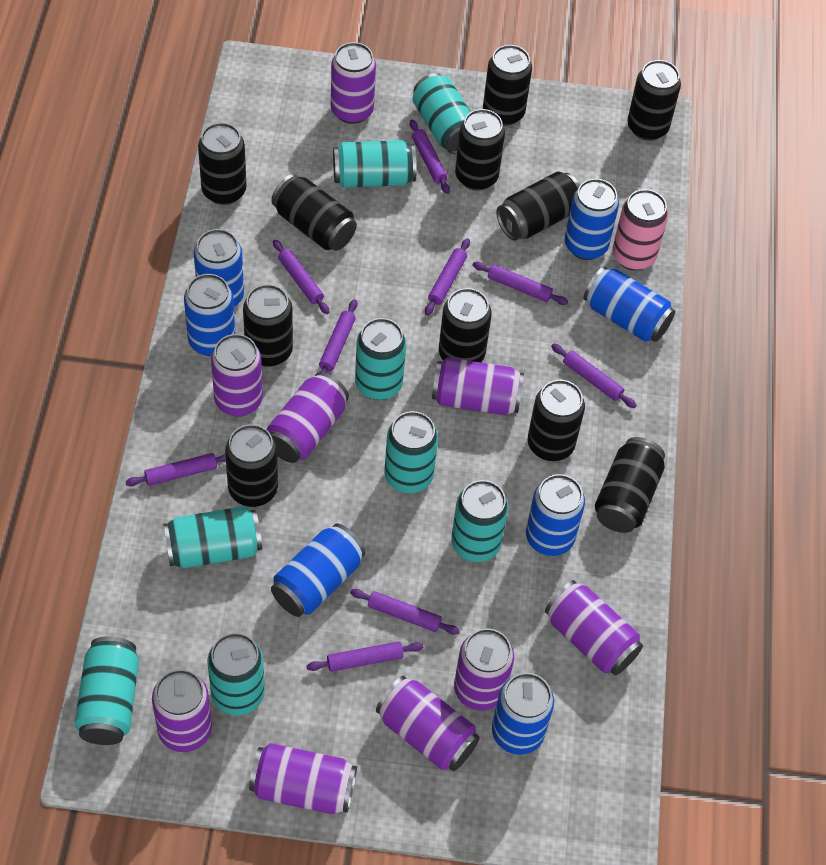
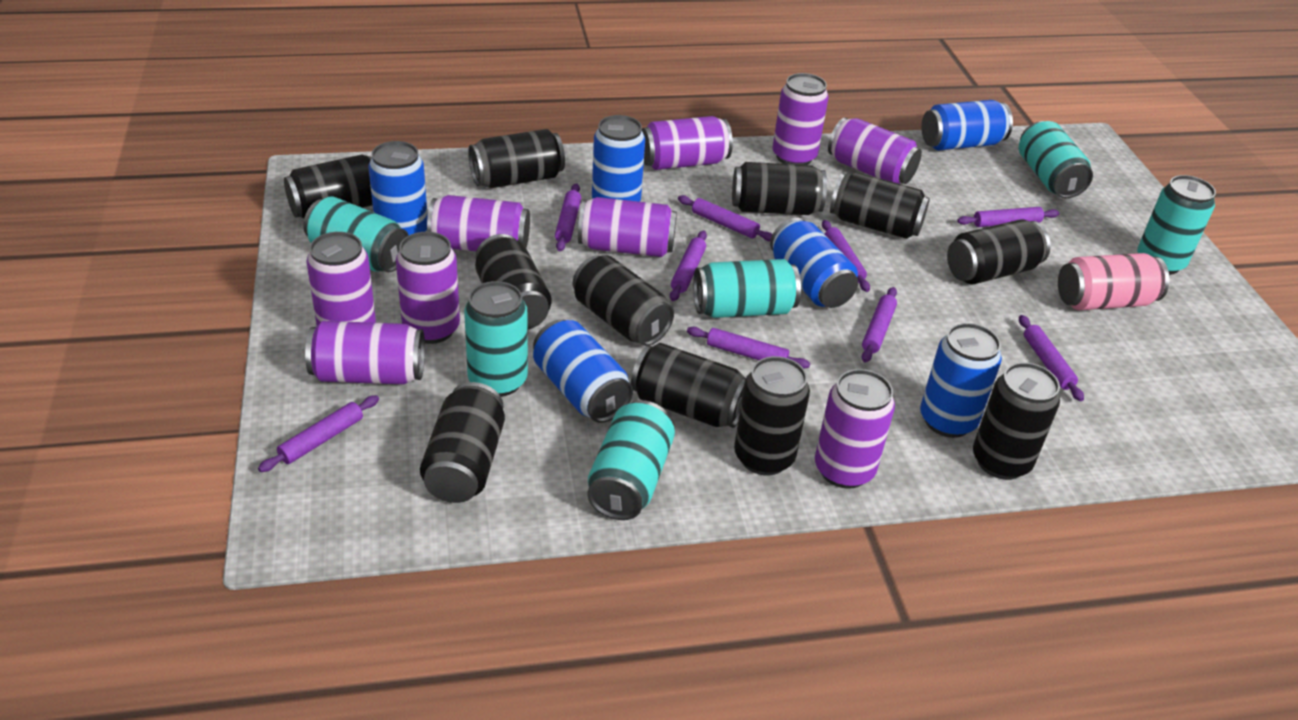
blue can: [184,274,235,356] [194,229,244,307] [271,524,365,617] [492,673,554,755] [526,474,585,556] [565,179,619,260] [584,266,675,342] = 7 -> [368,141,428,235] [533,319,633,423] [592,115,645,202] [770,218,858,308] [920,323,1002,438] [922,100,1013,151] = 6
turquoise can: [74,636,139,745] [163,506,262,568] [207,633,265,716] [333,140,417,188] [355,318,406,400] [384,411,438,493] [413,73,471,154] [451,480,508,562] = 8 -> [303,196,409,272] [464,281,528,397] [587,400,675,520] [693,259,801,318] [1019,121,1093,198] [1137,175,1216,275] = 6

